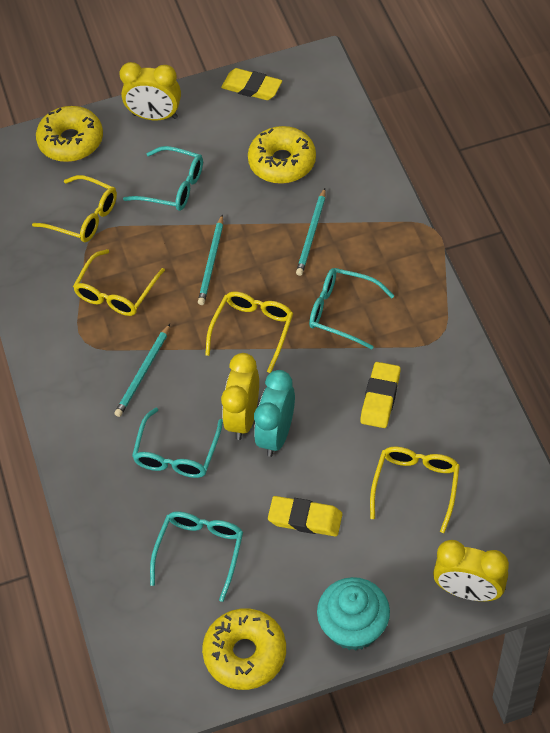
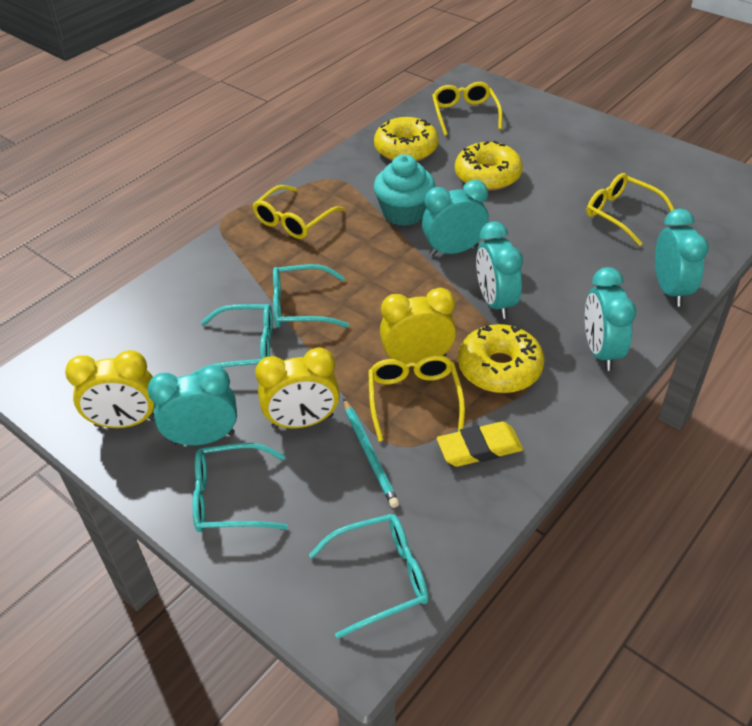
turquoise clock: [254,370,295,457] = 1 -> [147,365,237,445] [422,180,489,256] [476,222,523,319] [585,267,636,371] [655,209,709,307] = 5
turquoise pencil: [115,324,170,417] [198,214,223,305] [296,188,326,276] = 3 -> [344,399,399,508] = 1
yellow eraser: [221,68,282,100] [268,496,343,536] [360,362,401,428] = 3 -> [437,421,523,467] = 1

